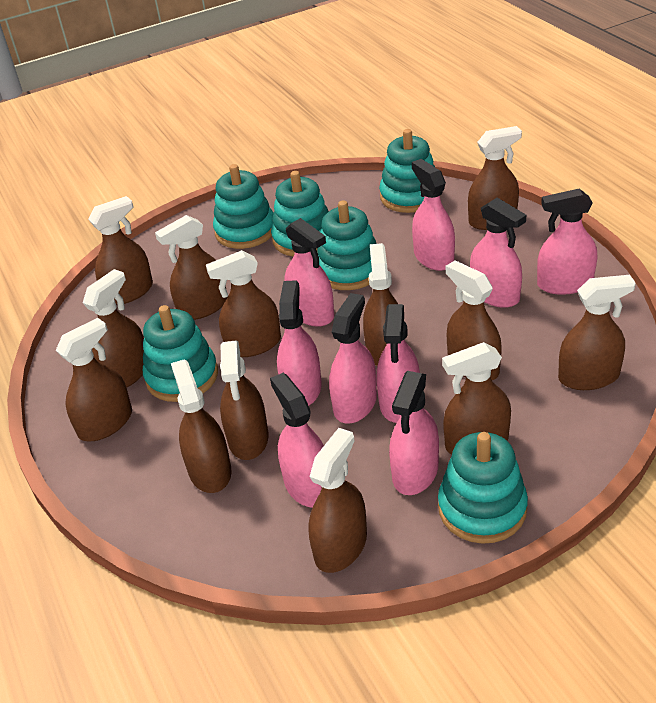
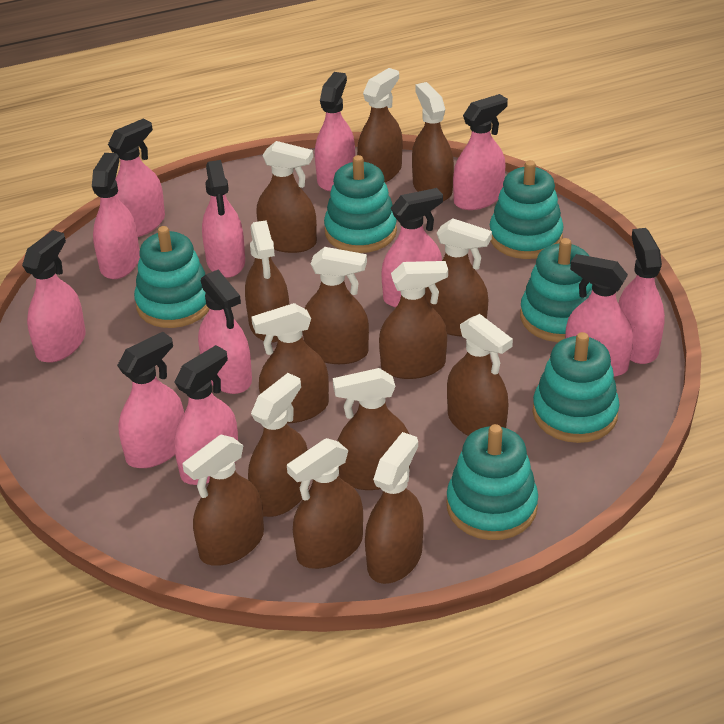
brown spray bottle: [56,318,132,441] [83,269,144,388] [88,196,153,305] [155,215,227,320] [171,359,232,493] [206,250,281,357] [220,340,269,460] [308,428,367,573] [363,243,398,366] [442,342,511,454] [446,260,502,380] [468,126,522,230] [558,275,636,390] = 13 -> [182,435,264,565] [245,220,289,343] [248,373,309,517] [251,303,329,423] [256,141,317,253] [287,438,363,569] [302,247,369,364] [333,368,410,490] [357,68,402,182] [365,432,424,584] [379,261,448,379] [412,82,454,201] [425,218,492,337] [447,314,513,436] = 14
pink spray bottle: [270,373,324,508] [277,280,322,406] [284,218,334,327] [329,293,377,424] [376,304,420,423] [389,371,439,495] [412,159,455,271] [470,198,526,308] [537,188,597,295] = 9 -> [22,230,86,363] [92,153,140,279] [108,118,165,237] [117,332,184,468] [174,345,238,485] [198,270,252,394] [202,160,245,278] [315,72,355,191] [382,188,443,307] [453,94,508,210] [565,254,633,377] [618,228,665,364] = 12

